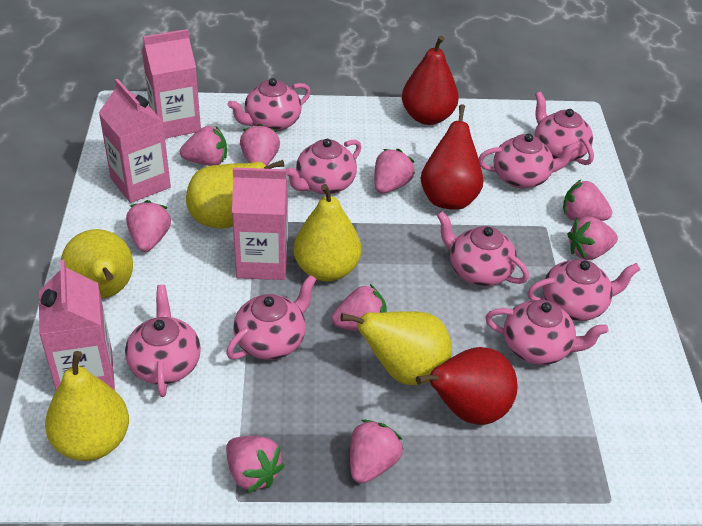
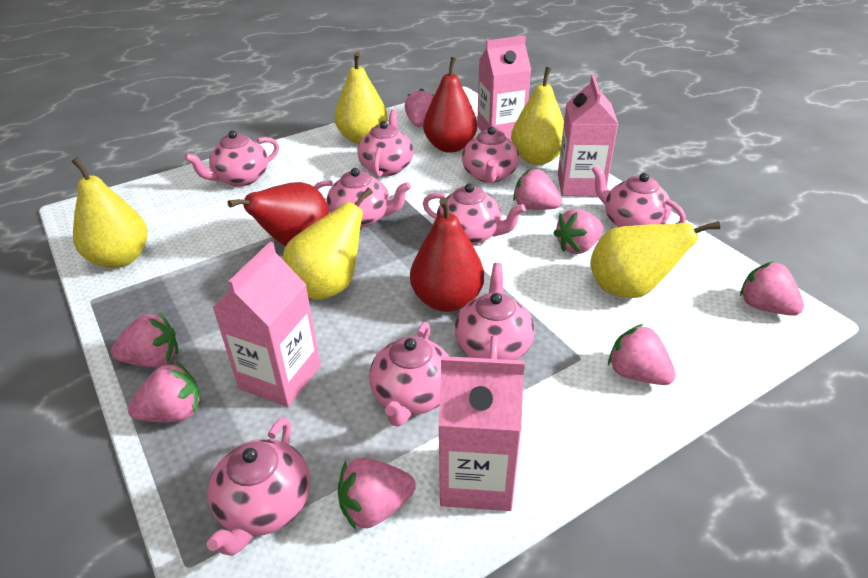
pink strawberry: [126,200,171,252] [180,126,227,166] [226,436,284,493] [240,124,280,166] [332,284,387,332] [350,420,403,484] [374,149,415,194] [563,180,612,221] [567,216,618,260] = 9 -> [111,312,178,367] [128,361,201,422] [338,457,416,530] [405,88,434,127] [513,169,562,210] [553,209,603,254] [608,324,676,385] [740,261,804,316] = 8

